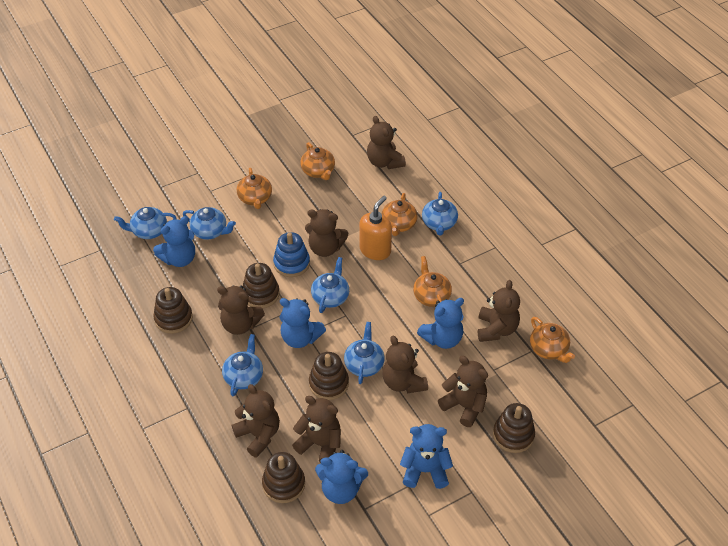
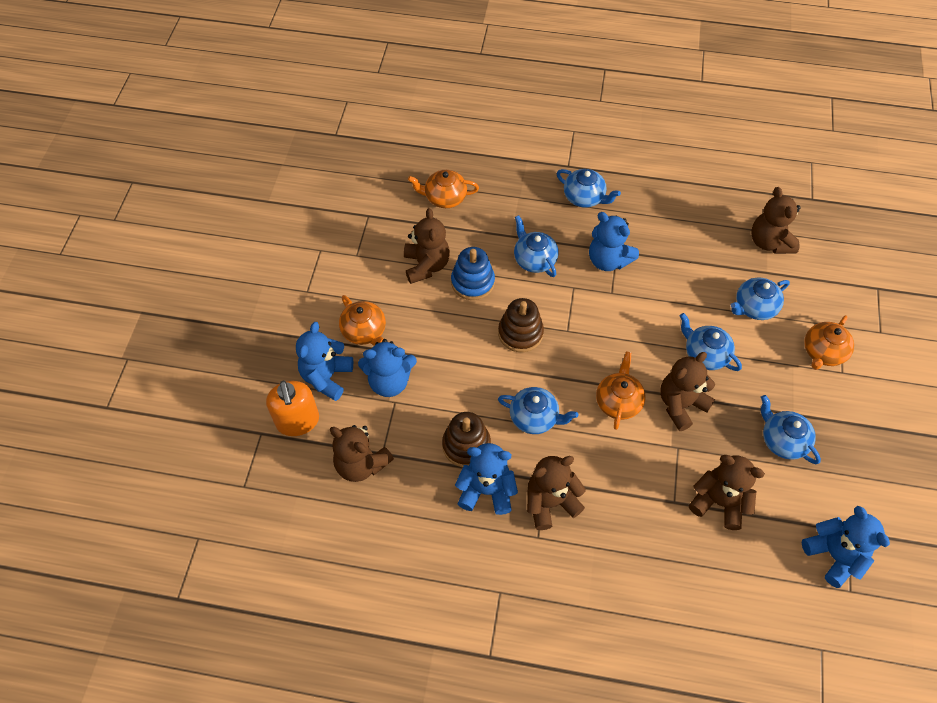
brown stacking toy: [153,287,193,334] [243,263,279,308] [262,452,305,503] [309,352,349,400] [493,403,535,453] = 5 -> [442,412,491,467] [498,298,544,352] = 2
brown teddy bear: [217,285,265,335] [232,384,280,458] [292,396,341,463] [305,209,348,257] [367,116,406,169] [382,335,428,394] [438,356,488,427] [478,280,520,342] = 8 -> [330,425,394,482] [404,208,450,284] [527,456,586,530] [660,352,715,431] [689,455,765,530] [752,187,801,254] = 6
orange teapot: [237,168,272,209] [300,142,335,180] [382,193,418,236] [413,256,452,307] [530,317,575,363] = 5 -> [339,295,386,346] [408,170,479,208] [596,351,645,430] [804,315,854,370] = 4

